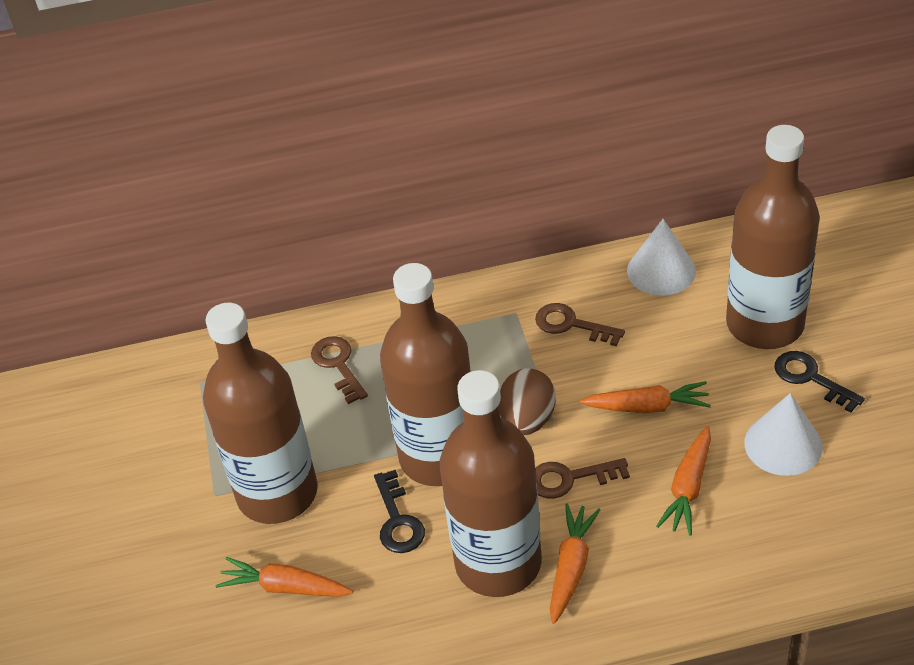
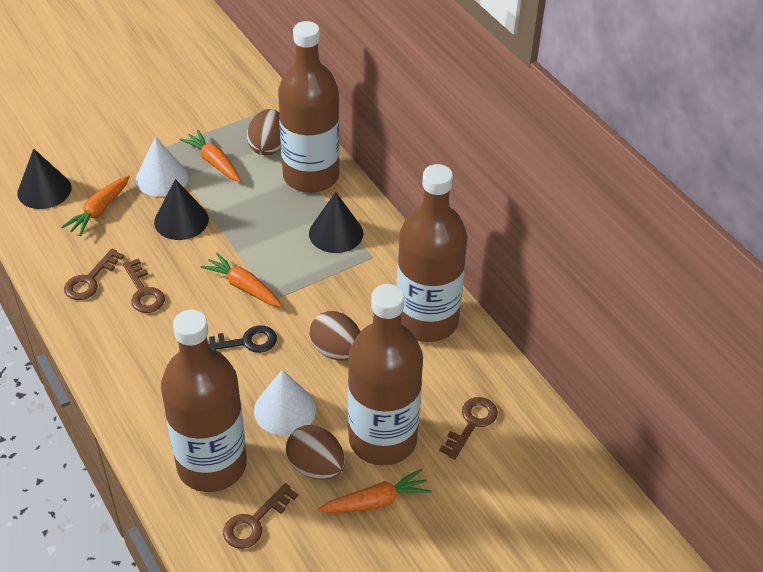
black cone: none = 0 -> [17,149,71,209] [154,179,209,240] [309,192,363,253] = 3
black key: [374,470,425,553] [775,351,865,413] = 2 -> [208,325,277,353] = 1
brown egg: [499,368,556,435] = 1 -> [247,109,281,155] [286,425,345,480] [310,311,361,361] = 3
brown key: [311,336,368,404] [535,303,625,346] [535,458,630,499] = 3 -> [64,249,124,300] [123,258,165,313] [223,483,298,549] [439,397,498,460] = 4

